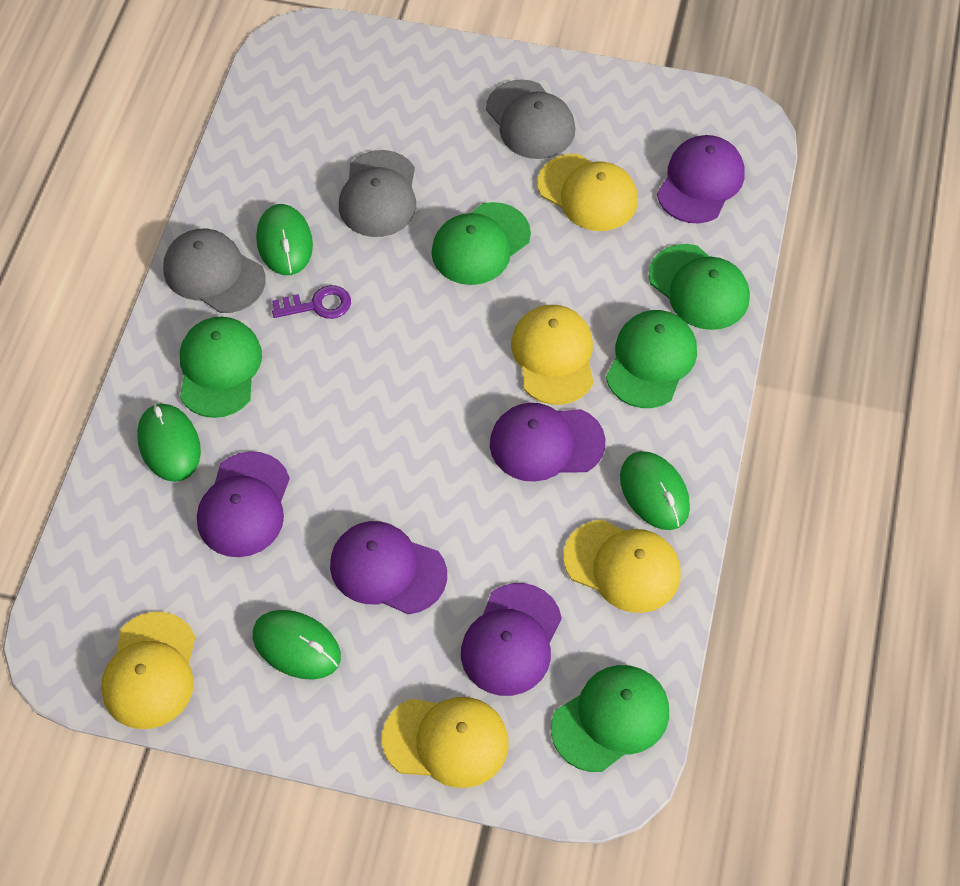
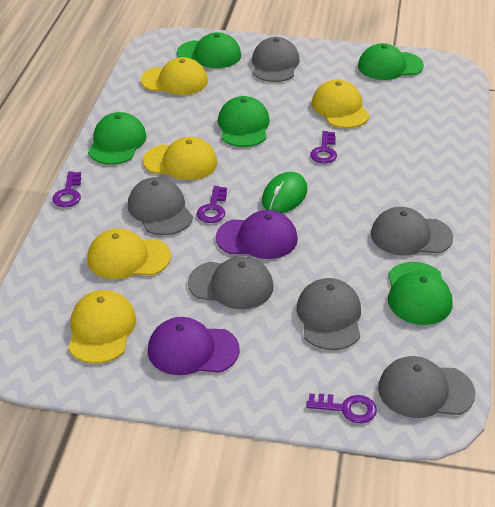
green mouse: [137,404,201,482] [253,610,341,680] [256,204,313,275] [620,451,690,530] = 4 -> [262,172,307,213] = 1
grey cap: [163,228,266,313] [339,150,416,237] [486,80,575,159] = 3 -> [128,177,193,235] [188,256,274,309] [252,37,300,82] [296,278,361,350] [371,207,453,255] [378,356,475,418] = 6
purple cap: [197,451,290,557] [330,521,447,614] [461,583,562,696] [490,403,605,482] [657,135,744,223] = 5 -> [148,317,240,375] [216,210,298,259] = 2
purple key: [272,285,351,319] = 1 -> [52,171,81,208] [197,186,227,223] [306,393,377,424] [310,131,337,164] = 4

